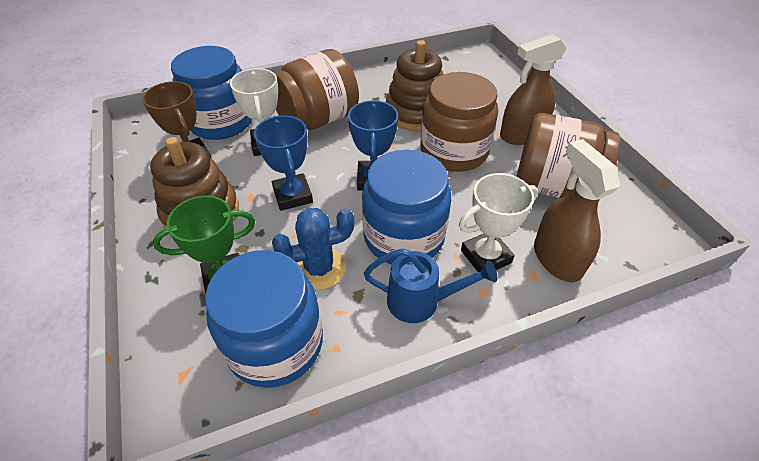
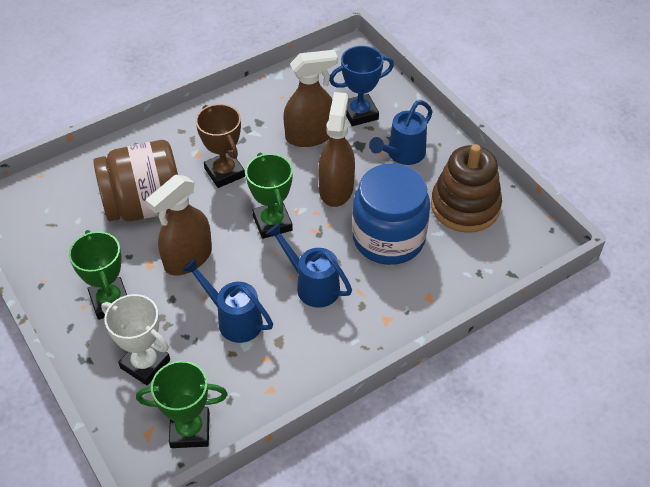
blue cactus: [272,208,355,290] = 1 -> none = 0
blue jar: [171,46,252,140] [205,250,323,388] [362,150,451,264] = 3 -> [352,164,430,265] = 1
blue trophy: [254,115,313,211] [348,100,398,191] = 2 -> [329,46,394,126] = 1
blue watering can: [364,248,497,323] = 1 -> [182,258,273,343] [266,223,352,308] [369,100,433,165] = 3
brown jar: [274,49,359,130] [420,72,498,172] [517,113,620,200] = 3 -> [93,140,178,222] = 1
brown spray bottle: [500,34,567,145] [534,139,620,282] = 2 -> [146,175,212,275] [283,50,338,147] [318,92,355,207] = 3
brown stacking toy: [150,137,239,234] [386,40,443,131] = 2 -> [431,144,502,233] = 1
green trophy: [153,195,255,294] = 1 -> [69,230,127,320] [136,361,228,448] [245,152,293,239] = 3
white trophy: [230,68,278,156] [459,173,538,272] = 2 -> [101,294,170,385] = 1

